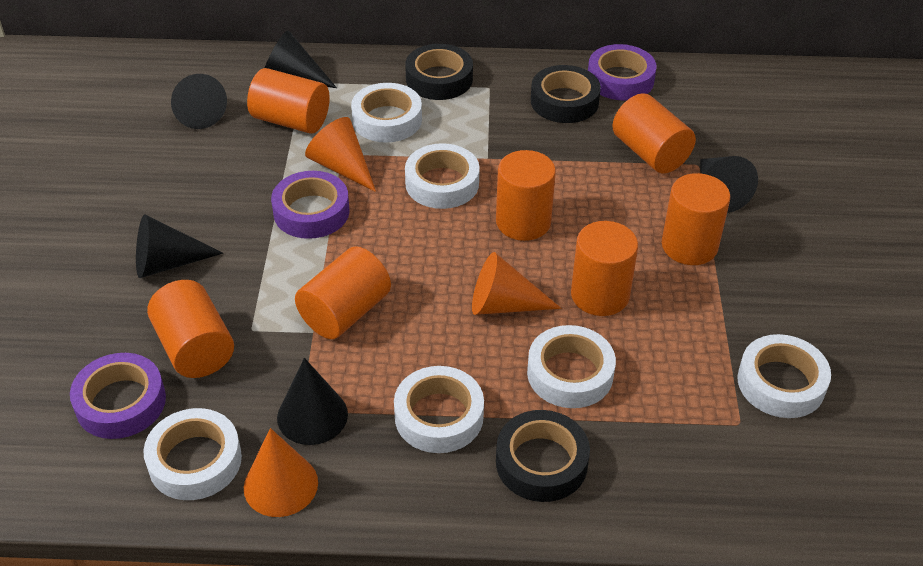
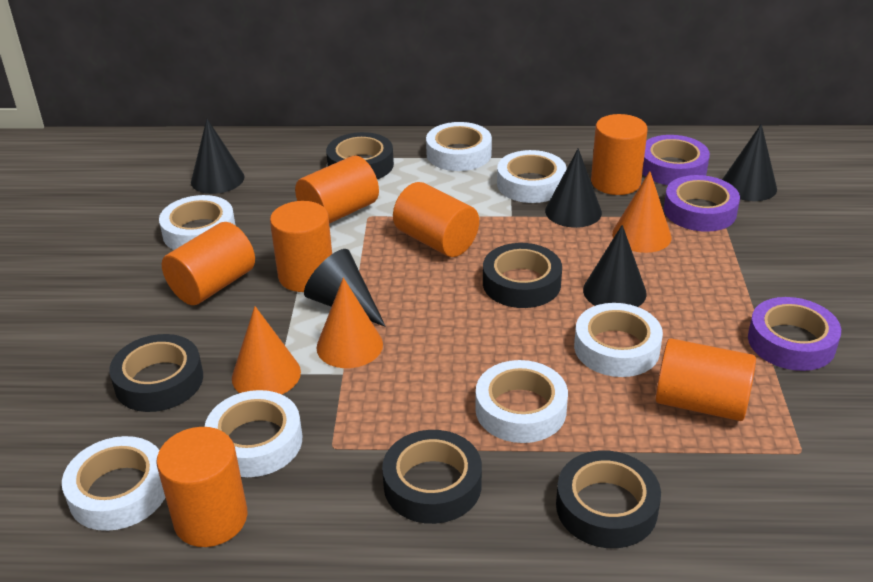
black tape: [405,44,473,100] [496,410,590,502] [531,65,601,123] = 3 -> [109,334,203,412] [326,132,394,179] [382,430,482,524] [483,243,562,308] [556,450,661,548] = 5
white tape: [143,408,242,500] [351,83,422,143] [394,366,484,453] [405,143,480,209] [527,325,616,408] [737,334,831,418] = 6 -> [62,436,165,531] [159,195,236,250] [205,390,302,477] [426,122,492,171] [476,360,568,443] [497,150,566,203] [574,303,663,377] = 7

